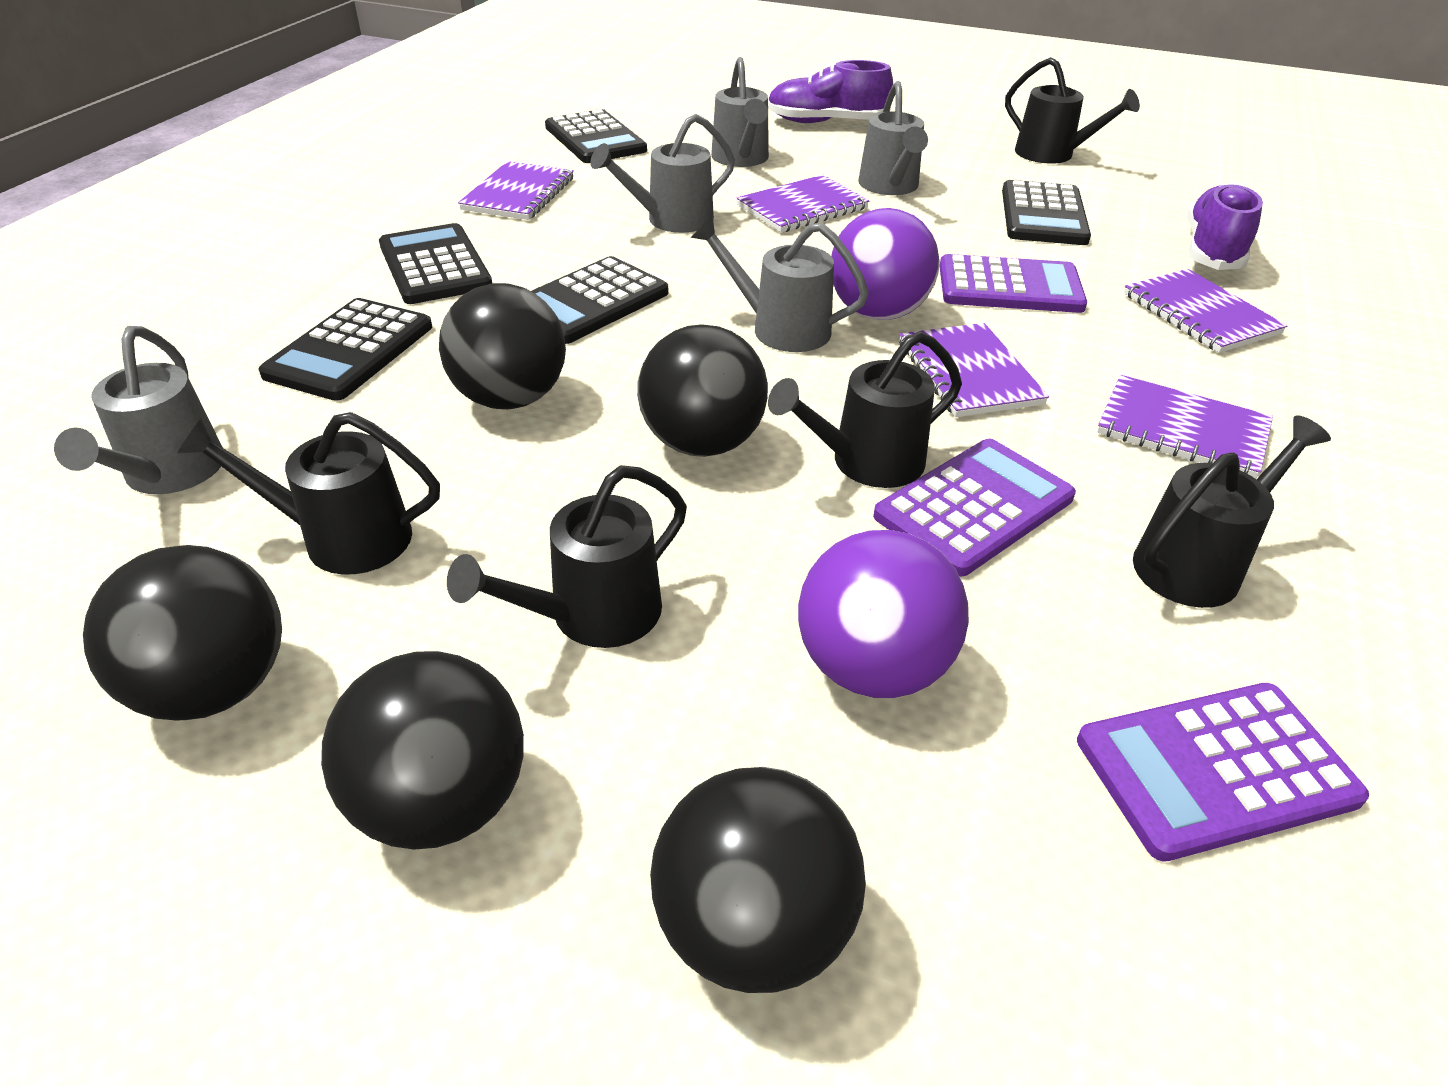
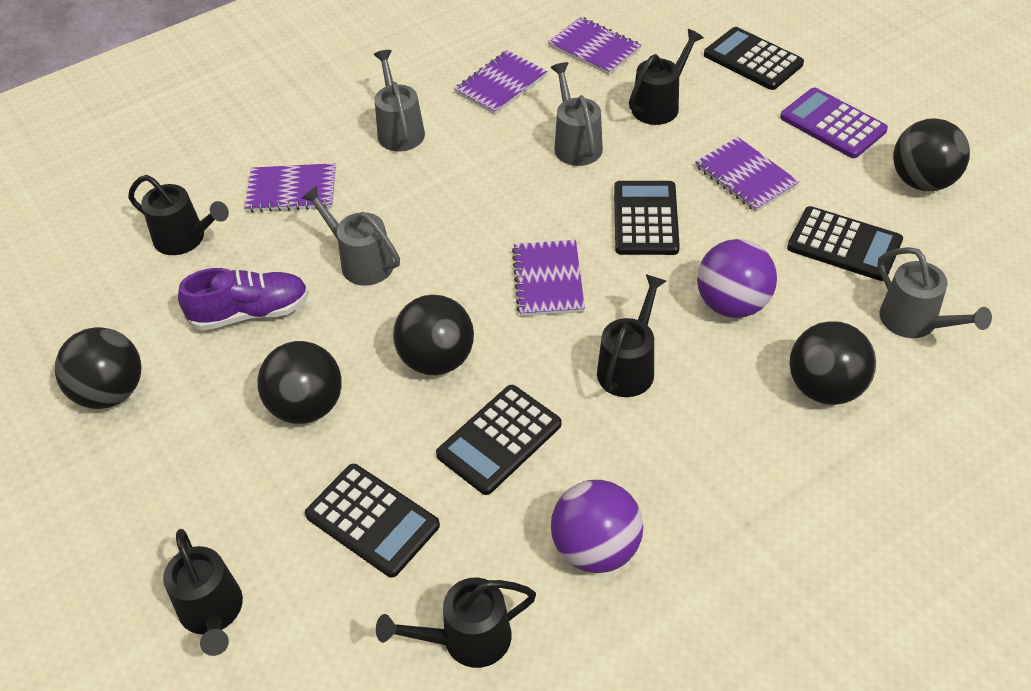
grey watering can: [54,326,223,494] [590,114,735,233] [691,215,869,352] [711,57,769,167] [858,81,928,195] = 5 -> [301,186,400,286] [374,50,425,151] [550,62,603,166] [877,247,992,338] = 4
purple calculator: [873,439,1076,577] [939,254,1087,313] [1077,683,1369,862] = 3 -> [780,87,888,158] = 1
purple shoe: [768,60,893,123] [1187,182,1263,270] = 2 -> [178,268,309,330] = 1

